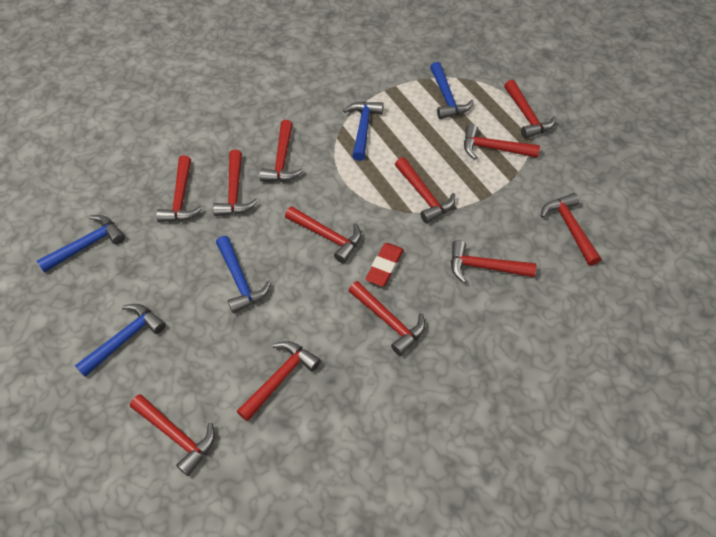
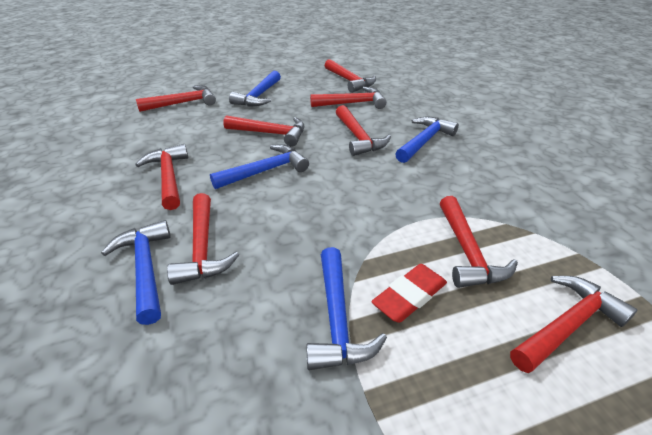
red hammer: [130,394,215,476] [156,155,202,222] [213,150,258,216] [237,341,321,422] [260,120,303,181] [285,206,361,263] [349,281,425,356] [395,157,455,223] [451,240,536,283] [464,124,540,159] [504,80,556,139] [541,193,601,266] = 12 -> [135,144,188,210] [136,85,216,112] [167,193,239,285] [223,115,304,147] [310,87,387,109] [325,59,376,93] [336,105,391,156] [440,196,518,288] [510,276,637,373] = 9

